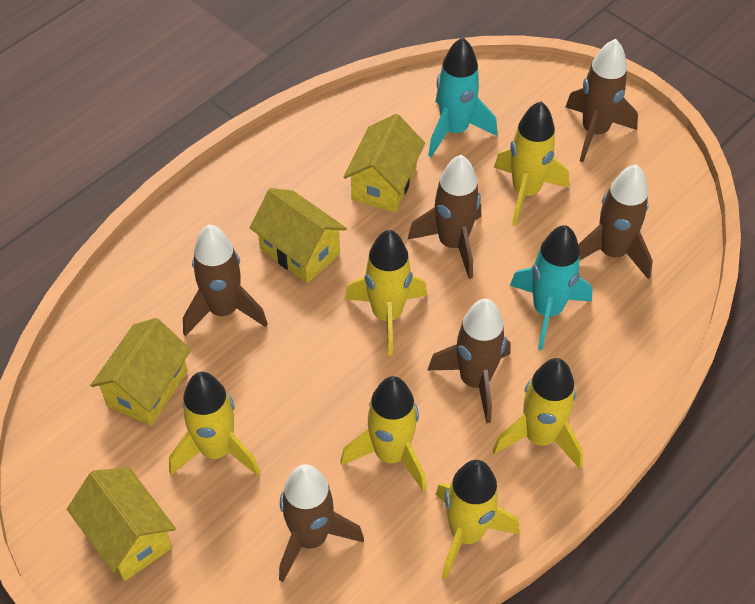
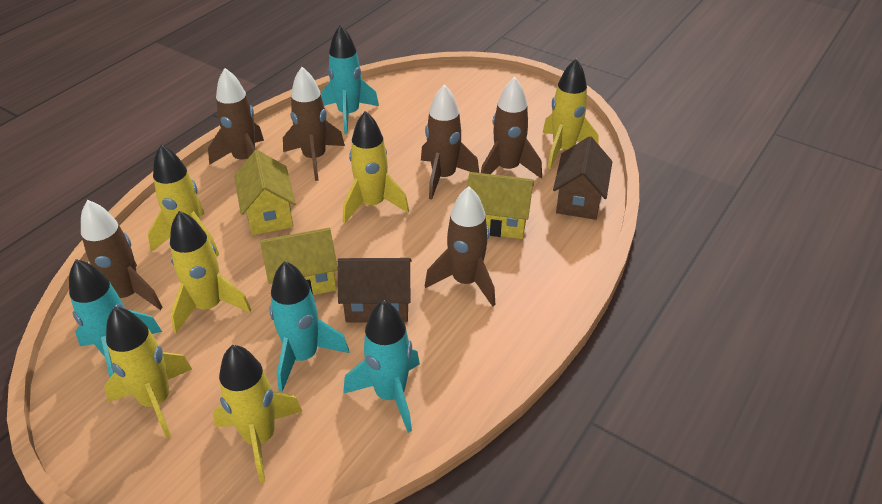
brown house: none = 0 -> [338,258,412,323] [553,136,612,220] = 2
turquoise rocket: [428,37,497,157] [510,225,593,350] = 2 -> [69,259,162,377] [269,261,349,392] [322,25,379,134] [343,300,420,433] = 4
yellow house: [67,467,176,581] [90,318,191,426] [250,188,347,283] [344,114,425,213] = 4 -> [234,150,296,235] [260,228,338,295] [467,172,534,239] = 3

